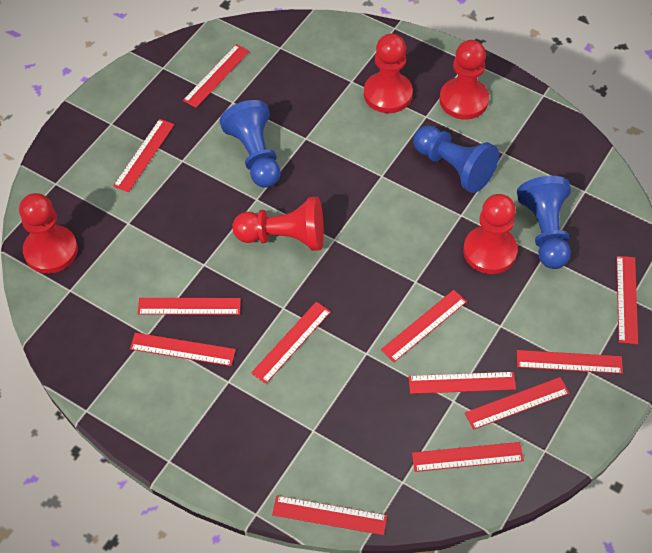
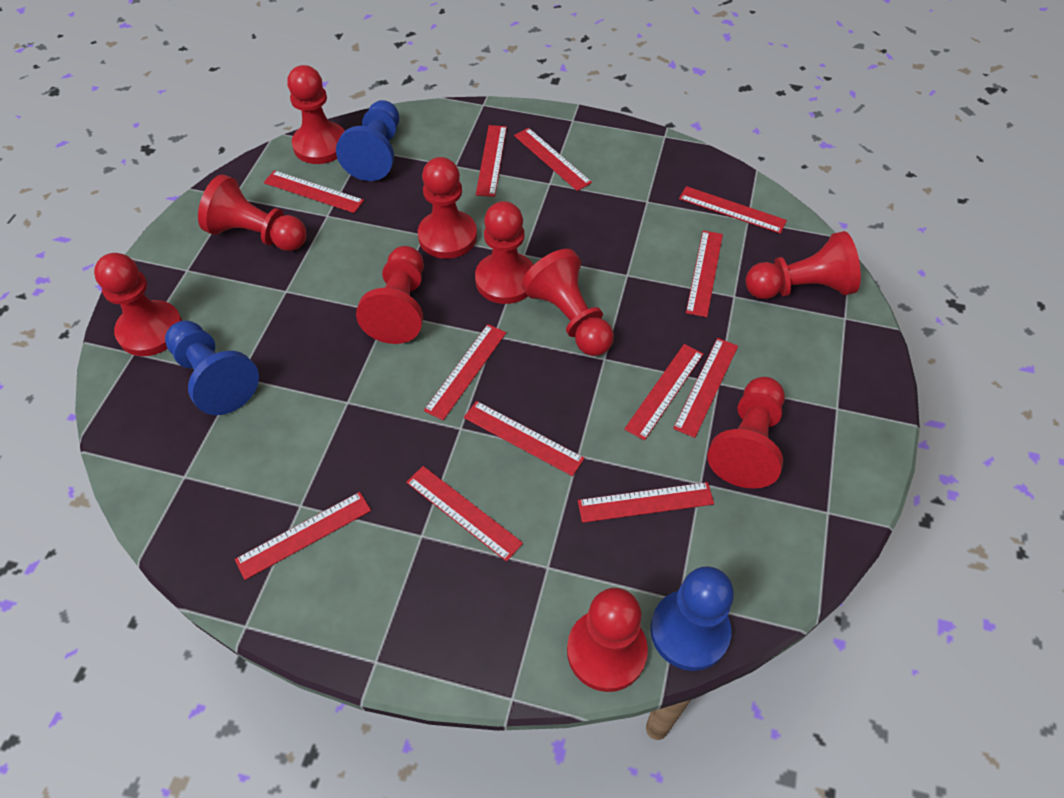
red pawn: [19,193,78,274] [232,197,324,251] [364,34,413,113] [440,40,489,120] [463,194,518,274] = 5 -> [94,253,182,356] [198,174,307,251] [287,65,345,164] [356,246,424,344] [418,157,477,259] [475,201,533,304] [522,249,614,356] [567,588,648,692] [707,377,785,489] [746,231,861,299] = 10

